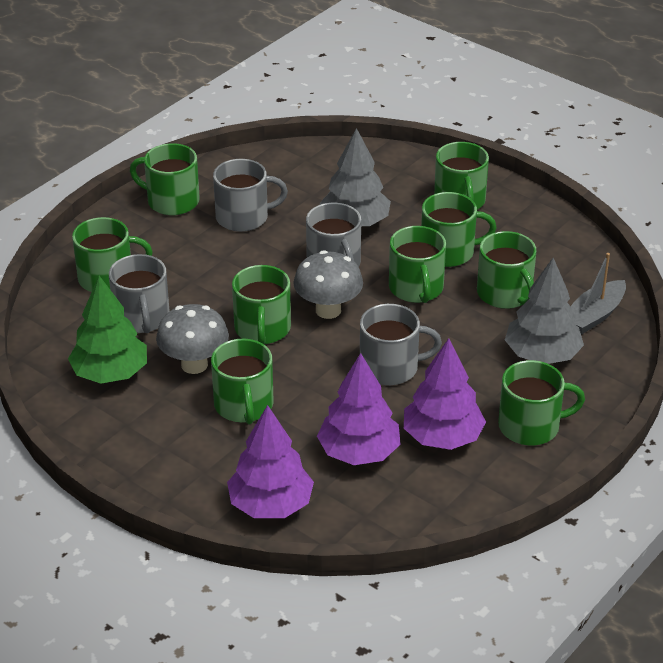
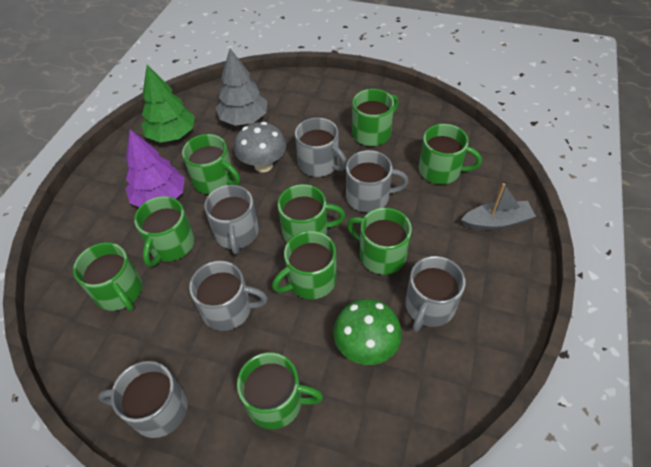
green mushroom: none = 0 -> [333,299,402,365] = 1
grey mug: [109,254,170,333] [213,159,288,232] [306,202,361,267] [360,304,442,385] = 4 -> [98,361,188,438] [189,261,268,331] [204,185,259,254] [295,117,347,177] [346,150,409,213] [405,256,466,332] = 6
grey mushroom: [156,304,229,374] [293,250,363,319] = 2 -> [234,122,286,172] = 1
grey tree: [320,128,391,226] [505,258,584,364] = 2 -> [216,49,267,126] = 1
purple tree: [227,405,314,518] [317,353,401,465] [404,338,486,450] = 3 -> [126,130,185,207] = 1

